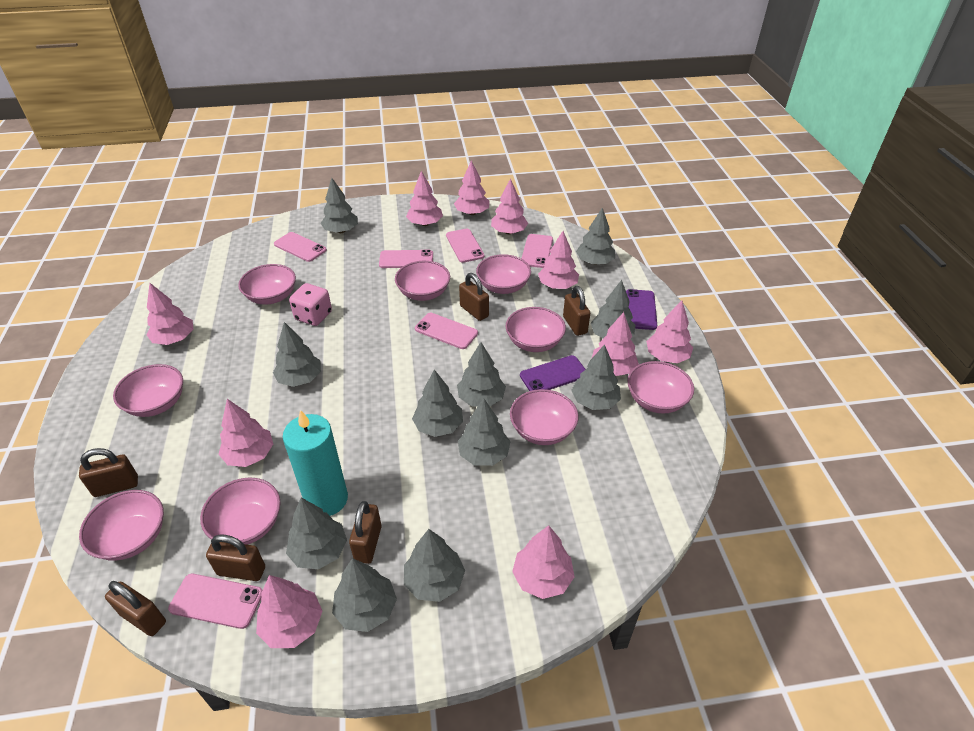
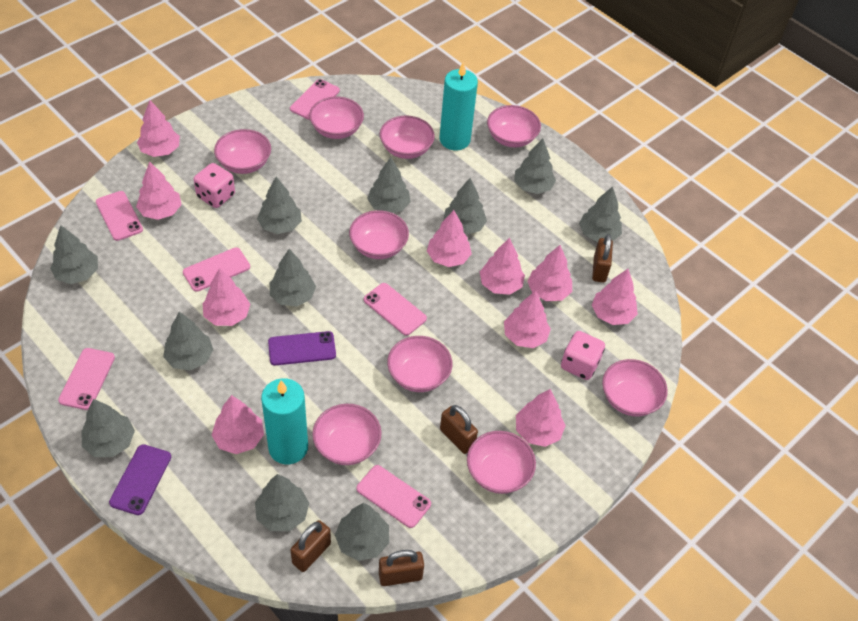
brown padlock: [79,448,138,497] [105,581,166,636] [206,535,265,581] [349,501,382,564] [459,273,489,321] [563,286,590,336] = 6 -> [290,520,331,572] [379,550,424,586] [440,405,478,454] [592,234,613,283] = 4
pink dice: [289,283,332,326] = 1 -> [193,163,235,208] [561,331,605,380] = 2
turquoise candle: [283,410,348,516] = 1 -> [261,378,308,464] [439,62,478,150] = 2

